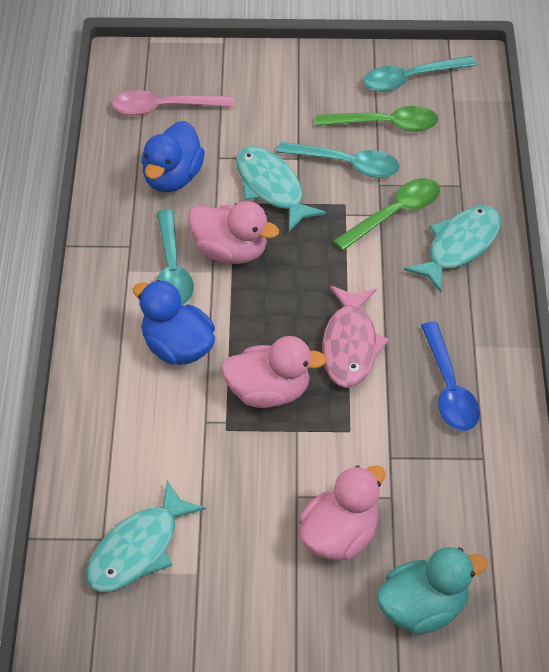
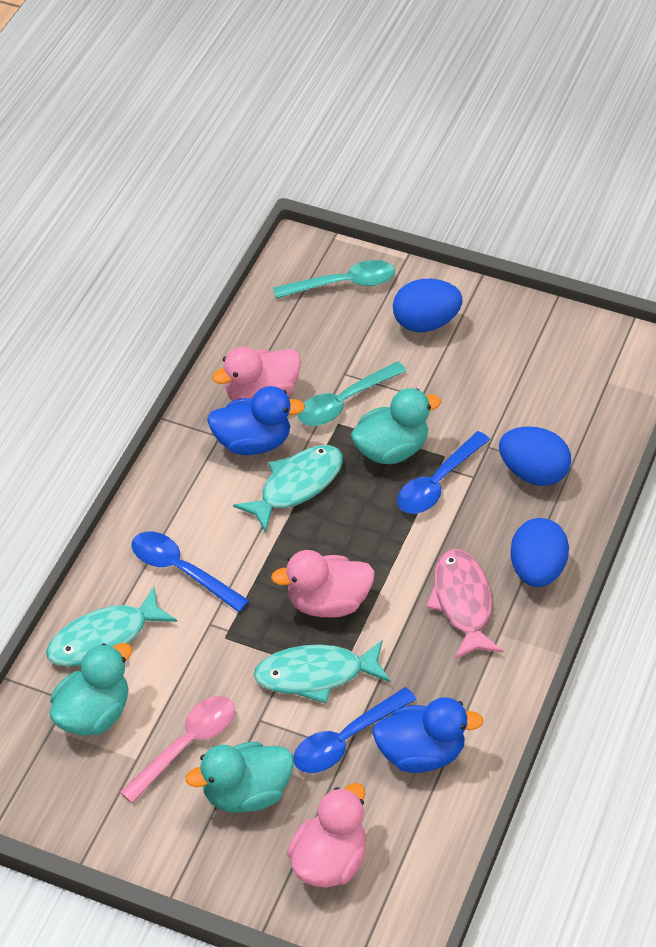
blue egg: none = 0 -> [393,279,463,332] [499,426,571,486] [510,518,569,587] = 3
blue spoon: [421,322,480,431] = 1 -> [131,532,249,612] [293,687,416,773] [397,431,490,514] = 3
green spoon: [315,106,438,132] [333,178,440,251] = 2 -> none = 0
turquoise duck: [376,547,488,635] = 1 -> [50,643,132,736] [185,742,294,812] [351,388,441,464] = 3
turquoise spoon: [157,209,194,305] [277,142,400,178] [363,56,476,92] = 3 -> [273,260,395,299] [298,361,407,426] = 2

